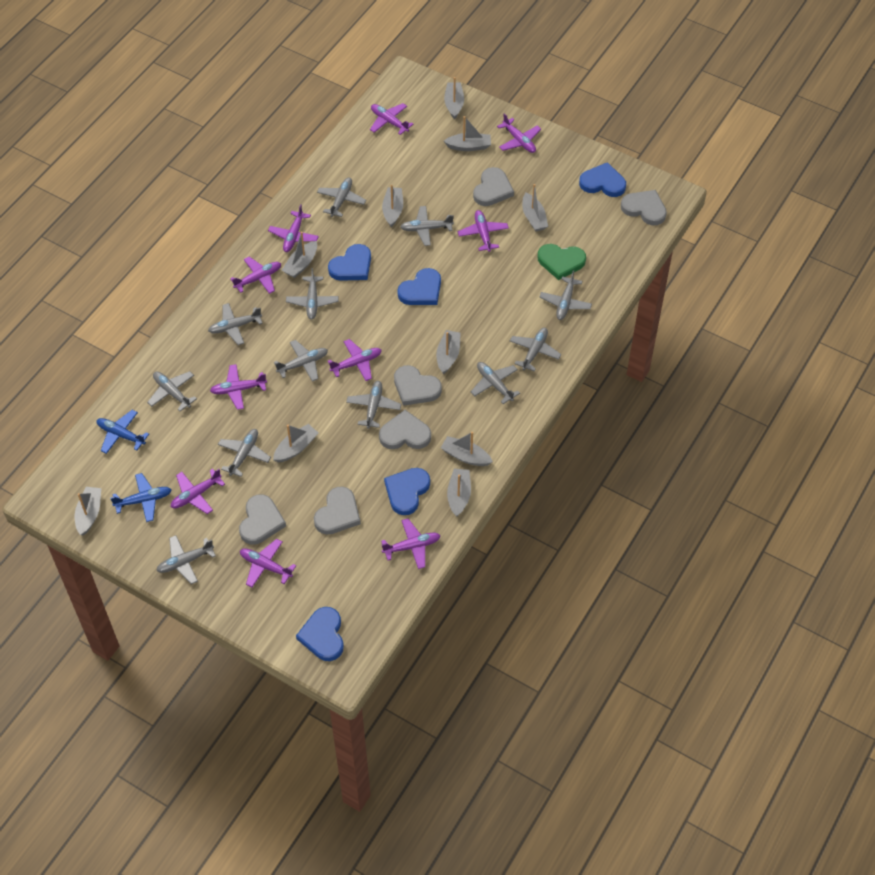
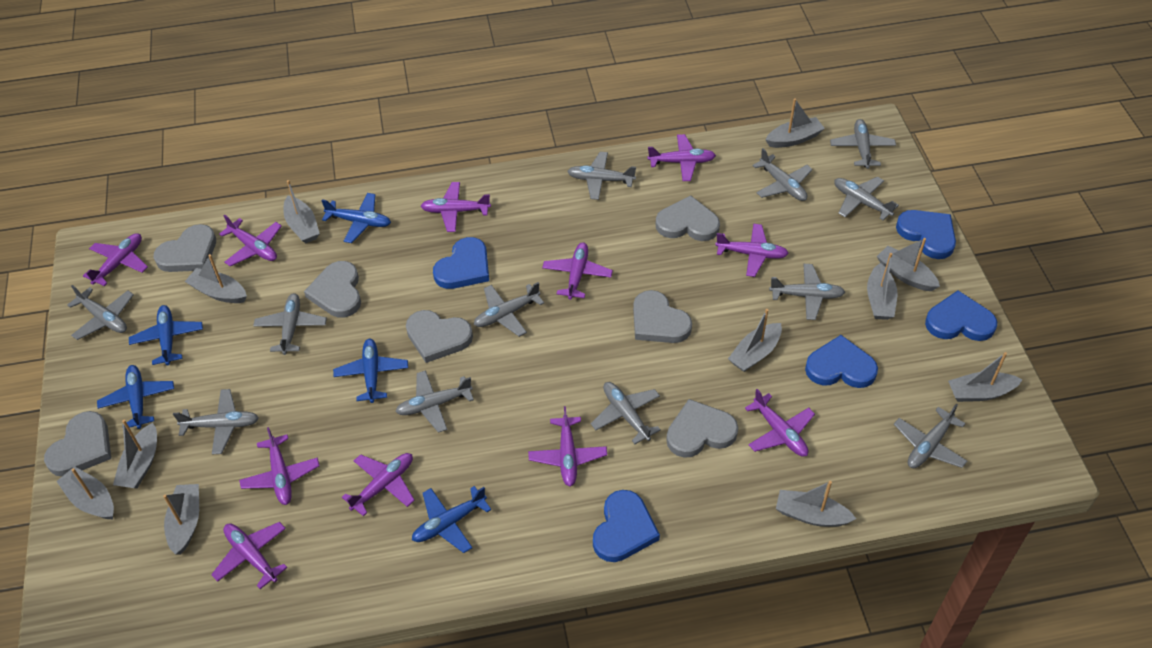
blue plane: [96,410,149,454] [110,473,172,522] = 2 -> [97,365,174,429] [129,305,203,365] [321,193,391,243] [333,339,408,403] [412,486,491,553] = 5
green heart: [537,244,586,280] = 1 -> none = 0
grey boat: [75,487,101,536] [273,424,318,463] [282,232,317,278] [382,185,403,227] [436,330,460,374] [441,432,493,466] [444,77,464,119] [444,116,491,151] [447,469,471,517] [522,184,548,232] = 10 -> [57,466,114,519] [113,420,157,488] [163,484,199,555] [185,254,247,303] [284,180,320,243] [728,309,782,372] [765,98,825,148] [776,481,856,527] [867,253,897,320] [877,238,940,291] [948,352,1023,402] = 11
grey heart: [239,494,286,545] [314,487,361,535] [379,410,431,449] [394,365,442,406] [473,167,514,206] [621,190,667,225] = 6 -> [44,411,111,477] [154,224,216,272] [304,261,361,318] [406,310,473,363] [633,290,692,343] [655,195,720,241] [666,399,738,458] = 7
purple plane: [171,469,225,514] [210,364,267,410] [230,257,281,294] [240,539,296,587] [268,204,319,252] [328,339,382,381] [370,103,414,135] [381,519,441,569] [458,210,509,252] [497,113,541,153] = 10 -> [83,233,148,286] [211,522,288,589] [219,215,282,266] [239,427,320,505] [342,453,415,517] [421,182,491,232] [528,406,607,486] [542,242,613,300] [647,134,716,181] [715,224,789,277] [745,389,815,457] = 11

